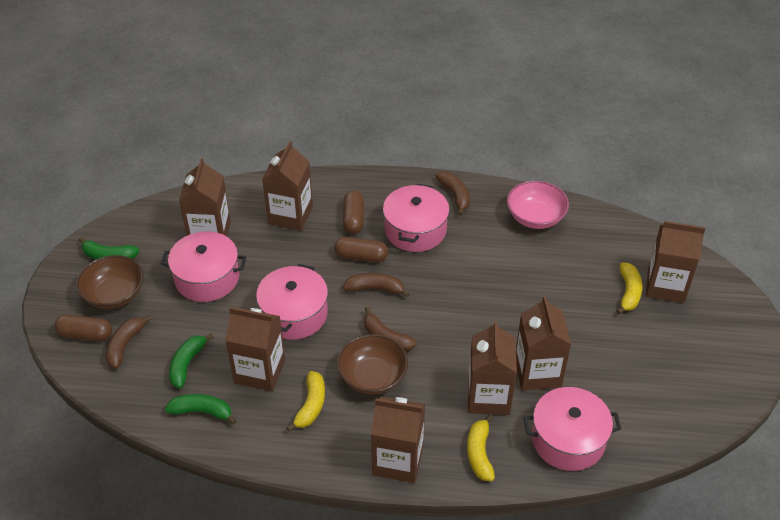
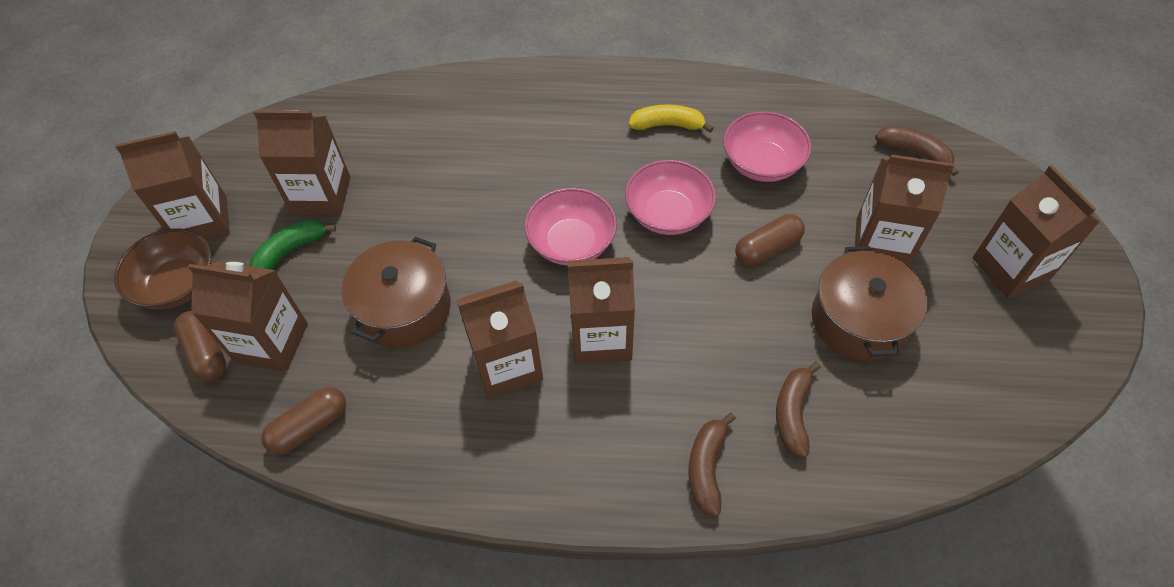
brown banana: [106,315,152,369] [343,273,410,297] [364,307,417,351] [435,172,470,215] = 4 -> [688,413,736,516] [776,362,821,458] [875,126,959,176] = 3
brown bowl: [76,255,144,309] [337,334,408,394] = 2 -> [114,228,212,309] = 1
brown pot: none = 0 -> [342,237,450,348] [812,246,928,361] = 2
green banana: [79,237,139,260] [165,394,236,425] [169,333,214,389] = 3 -> [250,219,336,270] = 1
pink bowl: [507,181,569,229] = 1 -> [524,188,617,266] [625,160,716,235] [723,111,812,182] = 3
pink pot: [161,231,246,302] [256,264,328,340] [383,184,449,252] [524,387,621,471] = 4 -> none = 0
yellow banana: [286,371,325,431] [467,414,495,481] [616,263,643,314] = 3 -> [629,104,713,133] = 1

